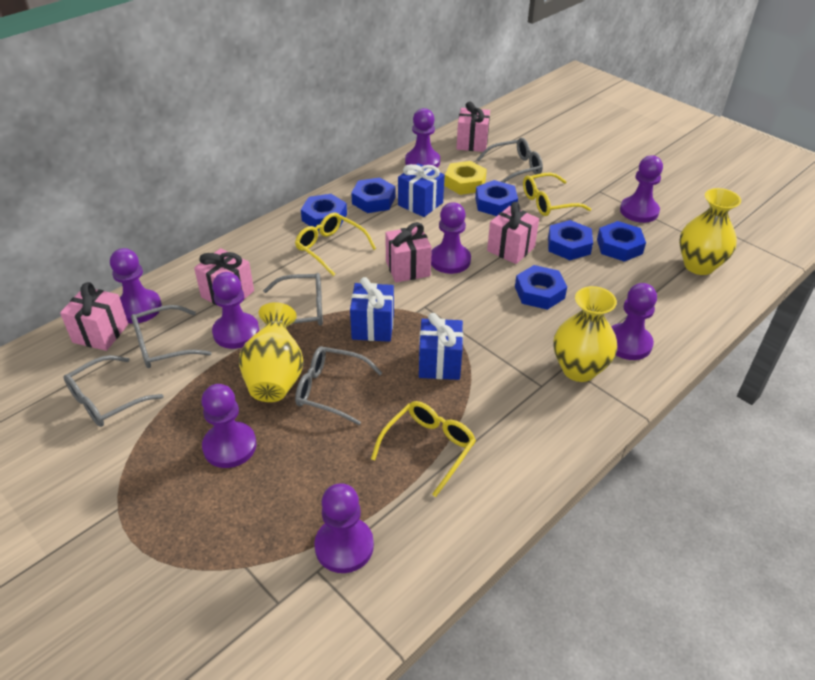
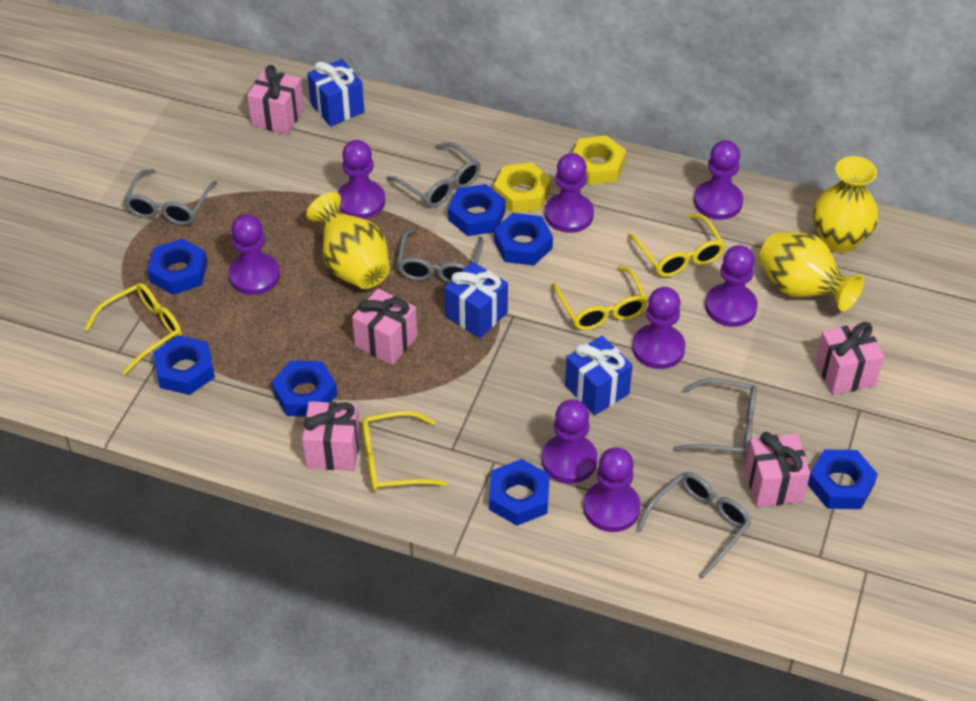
blue nut: [301,194,347,231] [351,178,395,213] [475,180,518,216] [515,265,567,310] [548,220,593,260] [597,221,646,262] = 6 -> [147,238,208,295] [153,335,215,395] [272,361,337,417] [448,184,506,236] [489,459,550,526] [494,213,553,266] [807,449,878,509] = 7
yellow glasses: [295,213,376,276] [371,401,476,497] [523,173,591,216] = 3 -> [84,283,182,375] [362,411,447,491] [552,266,648,330] [628,214,725,277] = 4
yellow nut: [444,161,487,195] = 1 -> [494,162,551,213] [573,135,626,185] = 2

